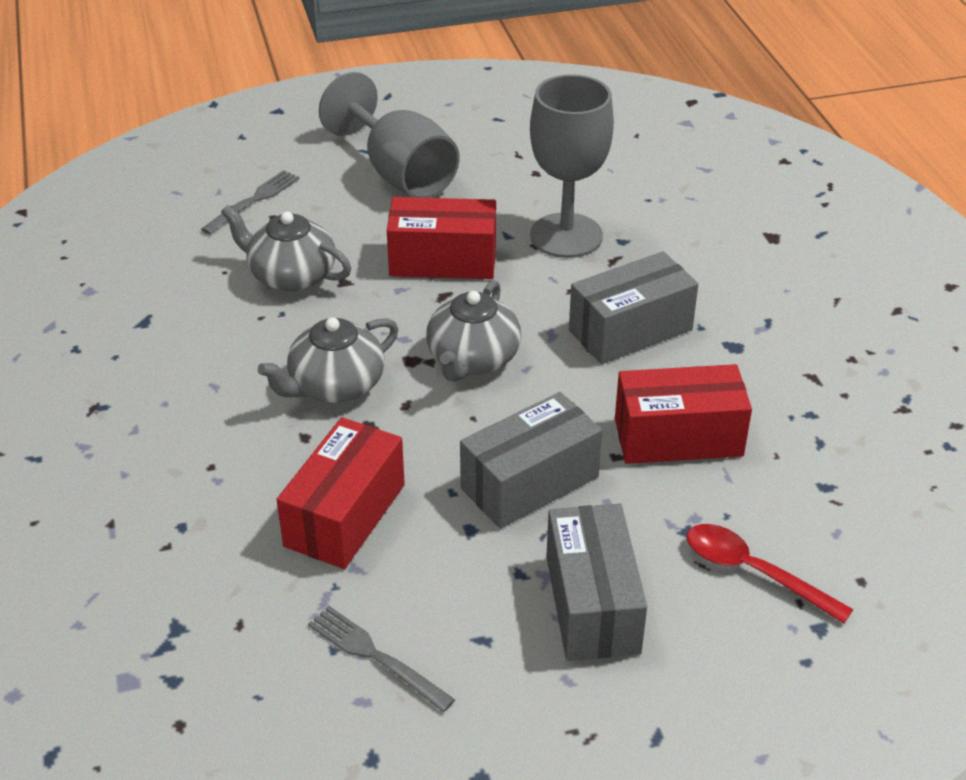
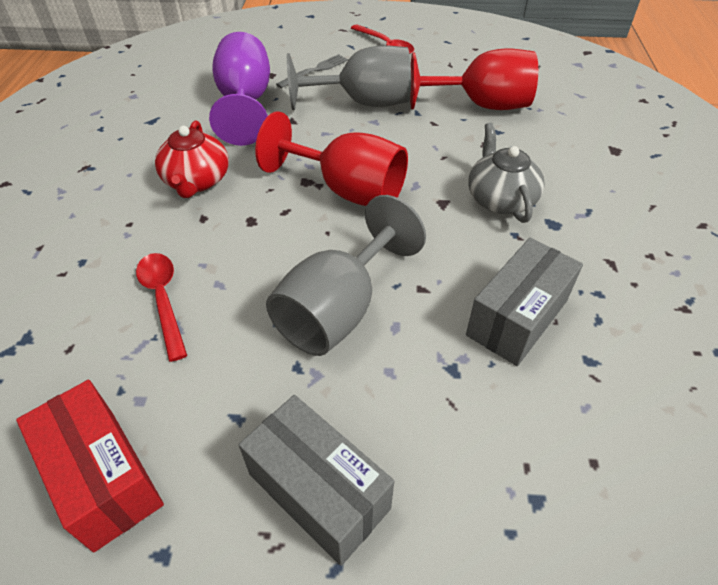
grey box: [460,392,602,529] [546,504,647,661] [569,251,698,364] = 3 -> [239,395,394,566] [466,238,583,366] = 2
grey fork: [201,170,300,234] [308,606,455,712] = 2 -> [276,54,348,88] = 1
grey teapot: [221,205,351,292] [257,317,398,403] [426,280,521,382] = 3 -> [468,123,545,223] = 1
purple goblet: none = 0 -> [209,32,270,146] = 1
red box: [277,417,405,569] [387,197,496,279] [615,364,752,464] = 3 -> [16,380,164,552] = 1
red goblet: none = 0 -> [255,111,408,206] [410,49,538,110] = 2
red spoon: [687,524,854,624] = 1 -> [136,253,187,362] [351,25,414,54] = 2
red teapot: none = 0 -> [155,120,229,198] = 1

